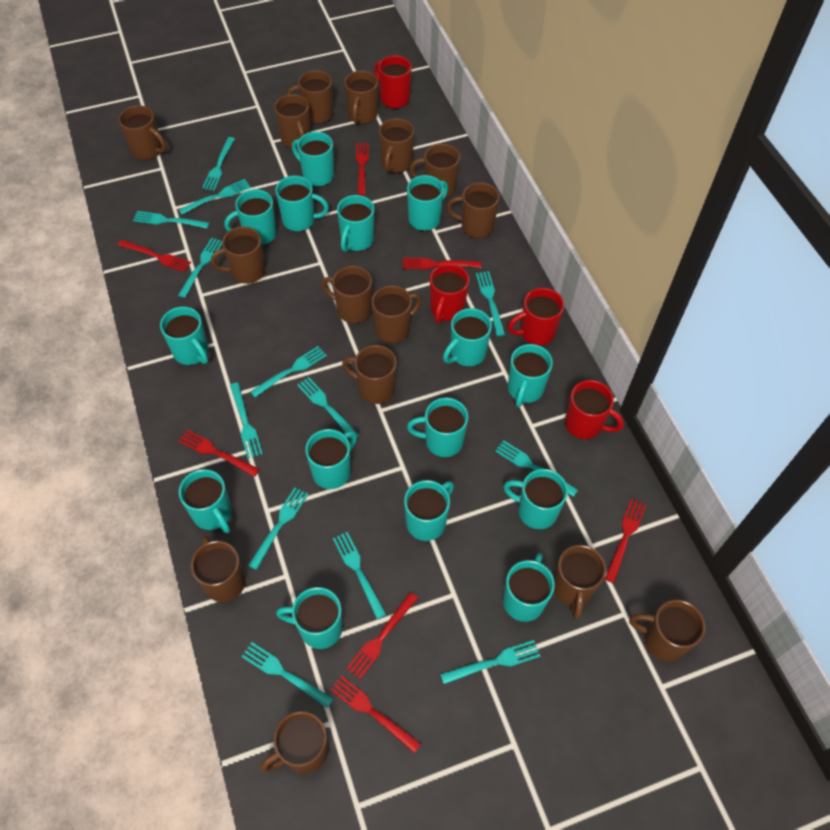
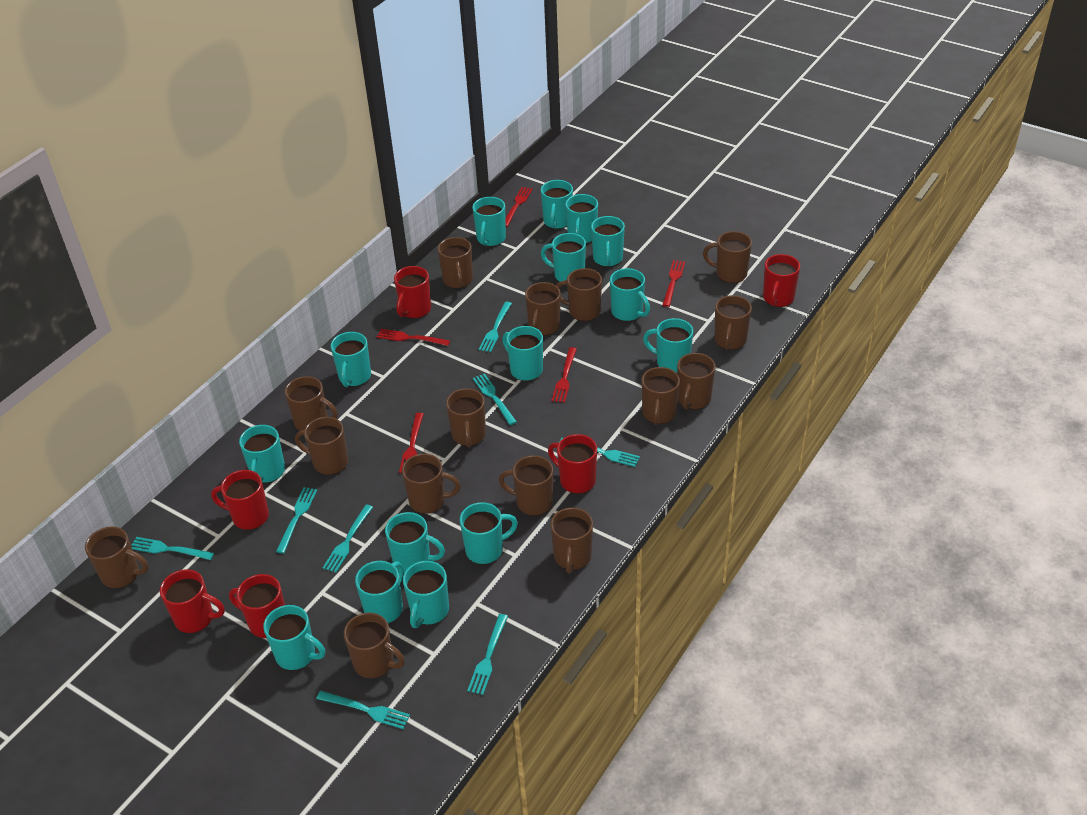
red fork: [118,240,191,272] [178,430,260,477] [330,676,421,753] [346,592,418,679] [356,143,369,196] [403,258,481,270] [605,499,646,583] = 7 -> [377,329,450,346] [399,413,424,473] [505,187,533,227] [551,347,577,403] [663,260,685,307] = 5
red mug: [375,55,412,109] [430,264,469,324] [508,288,564,346] [565,380,624,439] = 4 -> [160,569,225,633] [211,470,269,530] [229,574,285,638] [394,266,431,318] [548,434,597,494] [763,254,800,307] = 6
turquoise fork: [133,211,210,229] [178,238,222,298] [179,179,251,215] [202,137,235,191] [230,382,263,458] [241,642,333,708] [248,487,308,570] [250,346,327,397] [297,377,359,439] [333,532,386,619] [440,640,541,684] [476,271,505,336] [495,440,578,497] = 13 -> [131,537,214,560] [276,487,317,554] [316,691,410,729] [323,505,373,573] [467,614,508,695] [473,373,517,425] [479,302,512,352] [559,438,640,467] = 8

